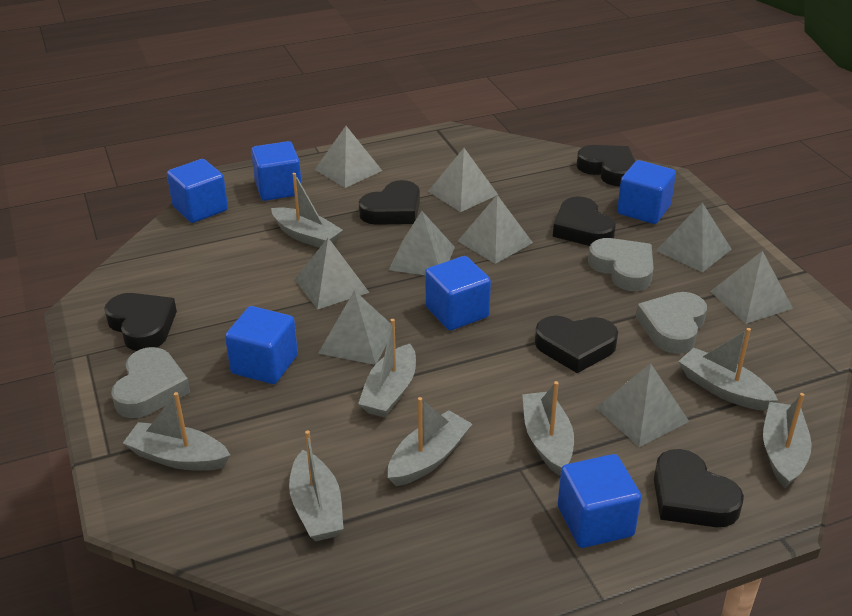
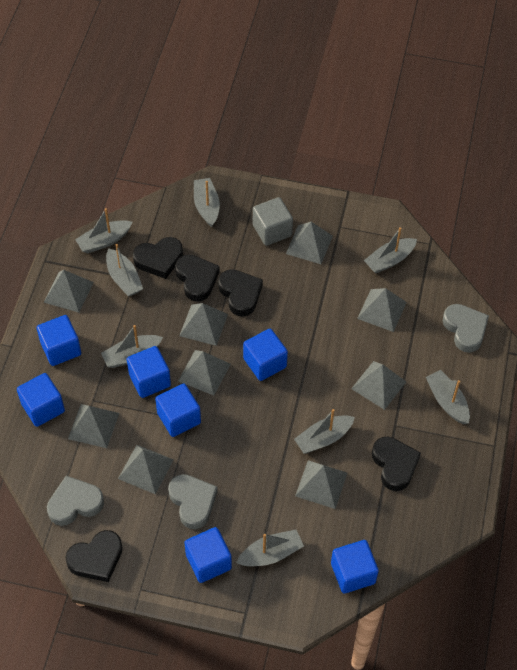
black heart: [104,293,177,351] [359,180,420,225] [535,316,618,373] [553,196,616,246] [576,145,635,186] [654,449,744,527] = 6 -> [65,530,123,582] [133,237,183,279] [175,255,220,302] [218,269,263,316] [372,437,421,491] = 5
blue cube: [167,159,228,223] [225,306,298,384] [251,141,302,201] [425,256,491,330] [558,454,641,548] [617,160,676,224] = 6 -> [17,373,65,427] [37,315,81,366] [127,346,171,398] [155,383,201,437] [184,527,232,583] [243,329,288,381] [331,540,379,594] = 7
grey cube: none = 0 -> [253,197,293,246] = 1

